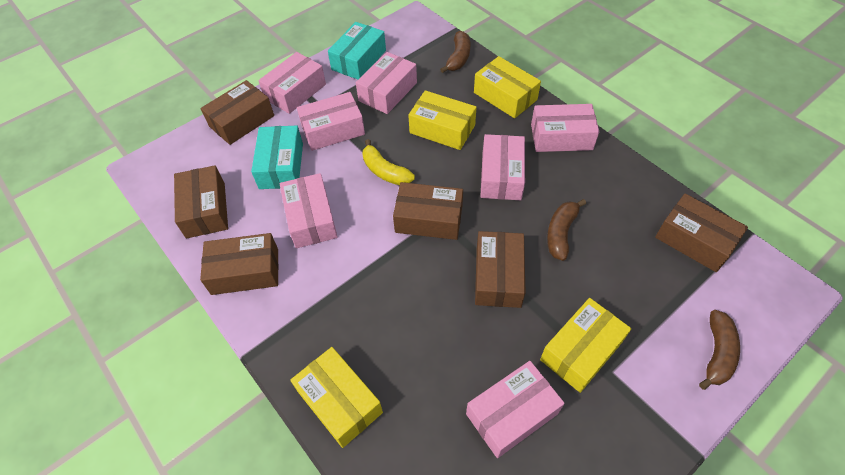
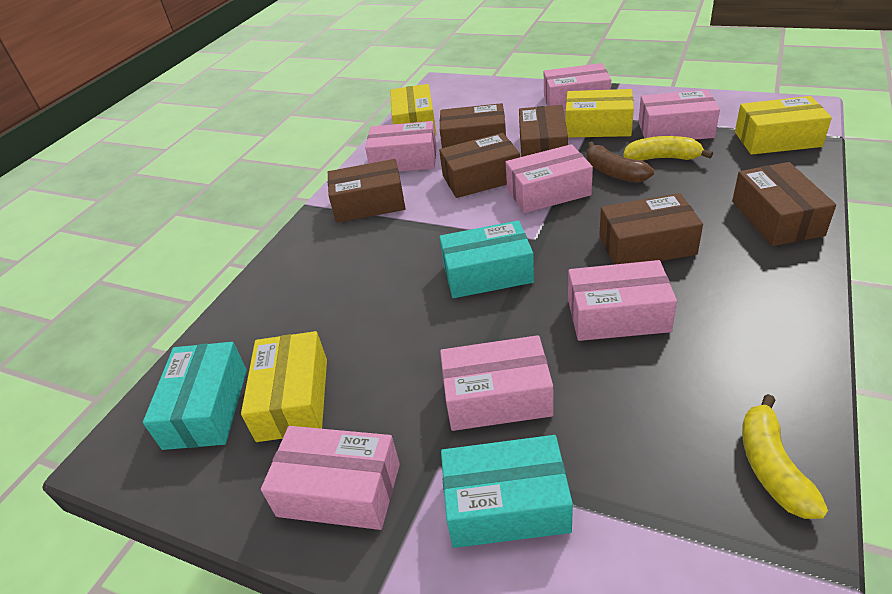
brown banana: [440,31,470,73] [547,199,586,261] [699,310,740,390] = 3 -> [586,142,654,183] = 1
turquoise box: [251,125,303,189] [328,22,386,79] = 2 -> [143,342,247,450] [439,221,534,298] [441,435,573,548] = 3
yellow banana: [362,139,415,185] = 1 -> [623,136,713,161] [742,394,828,519] = 2

